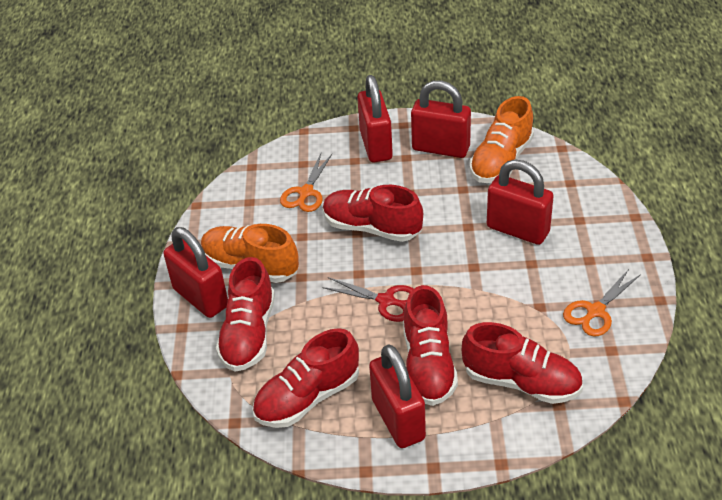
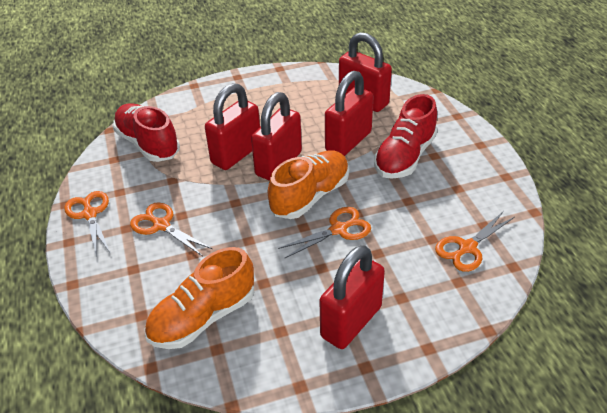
orange scissors: [280,154,332,212] [563,269,641,337] = 2 -> [64,191,110,257] [130,202,212,256] [278,207,371,258] [435,211,515,272] = 4
red scissors: [322,277,414,322] = 1 -> none = 0
red shoe: [216,257,275,372] [252,328,359,428] [323,185,423,242] [403,285,458,406] [462,322,583,404] = 5 -> [113,103,180,162] [374,94,437,179] = 2

